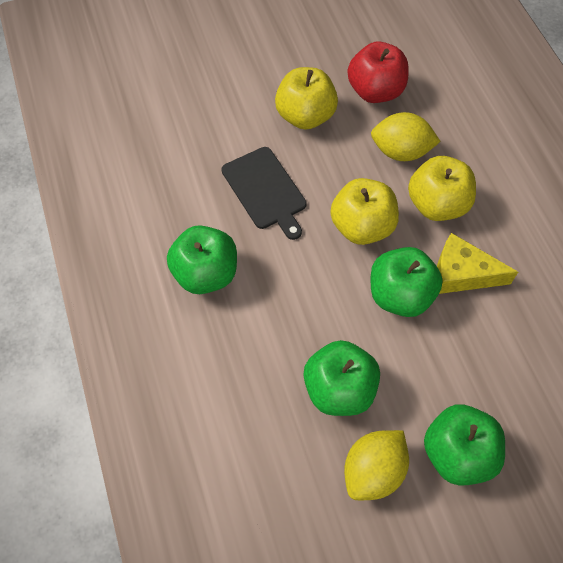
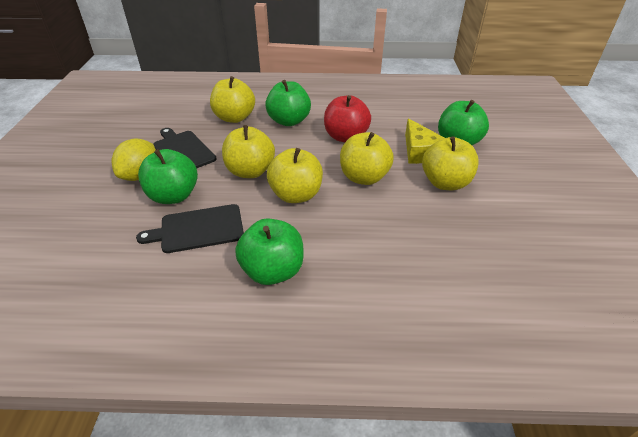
black cutting board: [221,147,307,240] = 1 -> [136,204,244,253] [153,128,217,168] = 2
yellow apple: [275,67,338,130] [330,178,399,245] [408,156,476,221] = 3 -> [210,76,255,123] [222,125,275,178] [267,148,323,203] [340,132,394,185] [422,136,479,190] = 5
yellow lemon: [344,430,409,500] [371,112,441,161] = 2 -> [112,138,156,181] = 1

